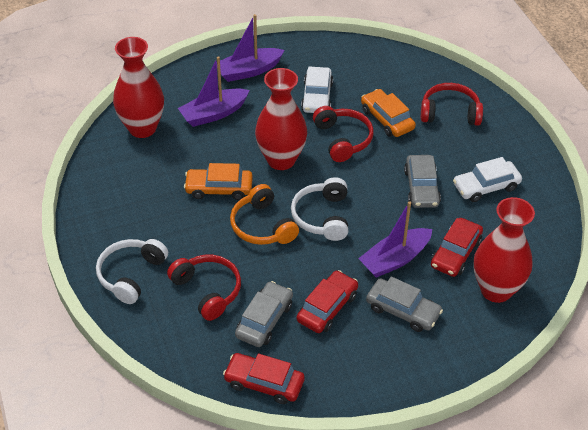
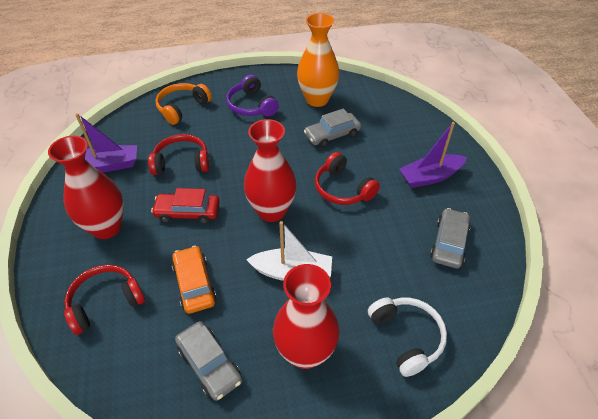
orange car: [184,163,253,200] [361,89,416,137] = 2 -> [172,246,217,314] = 1
orange vase: none = 0 -> [297,13,339,107] = 1
purple boat: [178,56,250,127] [220,14,285,82] [358,201,432,278] = 3 -> [75,113,137,172] [399,122,467,188] = 2
purple headphones: none = 0 -> [226,75,279,117] = 1
red car: [223,353,305,404] [296,270,358,333] [431,218,483,277] = 3 -> [151,188,220,224] = 1
white boat: none = 0 -> [246,221,332,281] = 1
white car: [301,67,333,113] [453,157,522,202] = 2 -> none = 0
white headphones: [96,239,168,304] [291,177,348,241] = 2 -> [368,298,447,377] = 1

